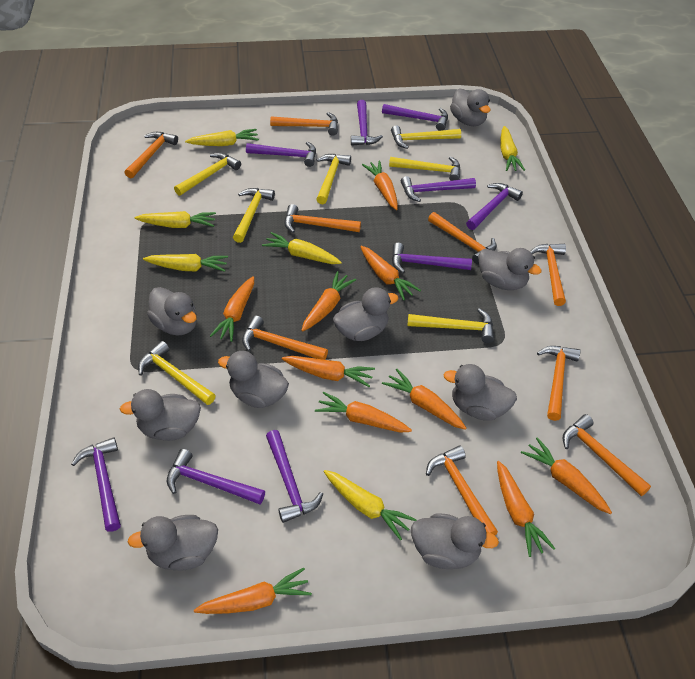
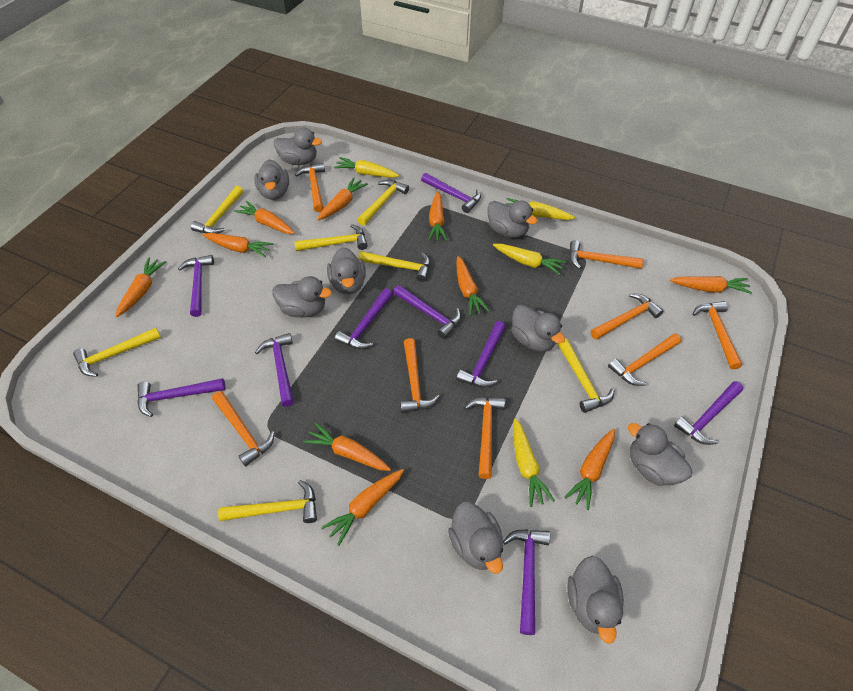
orange hammer: [124,132,178,178] [242,316,328,360] [270,112,338,136] [284,204,361,233] [426,445,498,535] [428,212,497,265] [530,244,566,306] [537,346,580,421] [563,414,651,496] = 9 -> [212,391,274,467] [295,163,325,212] [400,338,440,413] [464,397,505,479] [569,240,643,269] [591,294,663,340] [608,333,681,386] [693,301,742,369] = 8
yellow carrot: [135,211,216,228] [143,254,228,272] [185,129,259,146] [262,232,342,264] [324,470,417,540] [501,126,525,171] = 6 -> [334,157,399,178] [493,244,567,275] [505,198,575,220] [513,419,555,507] = 4

